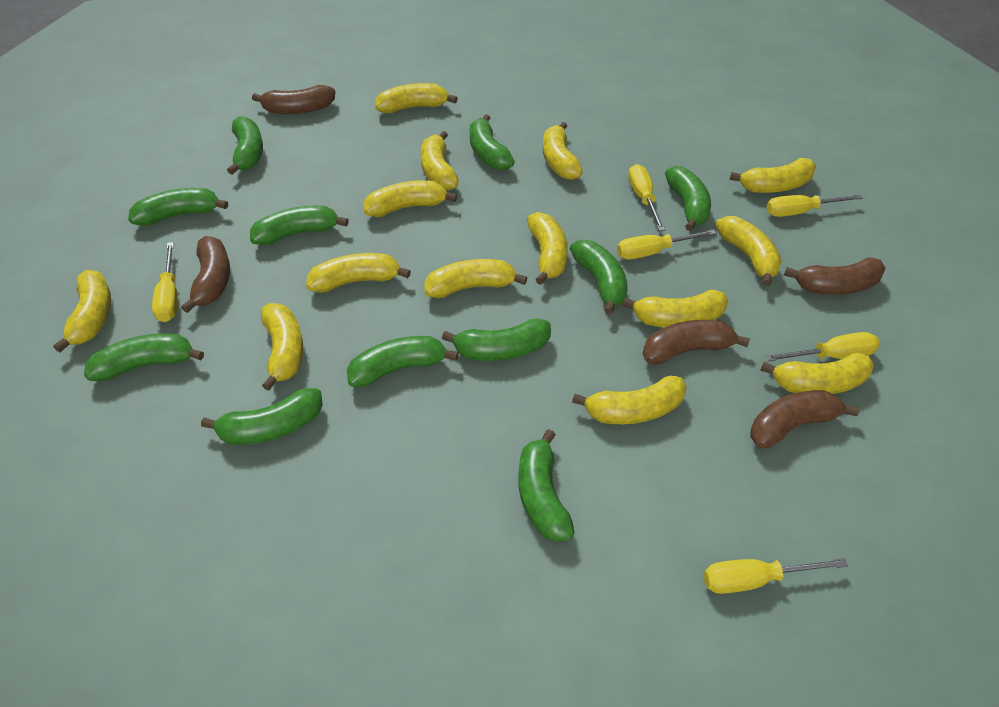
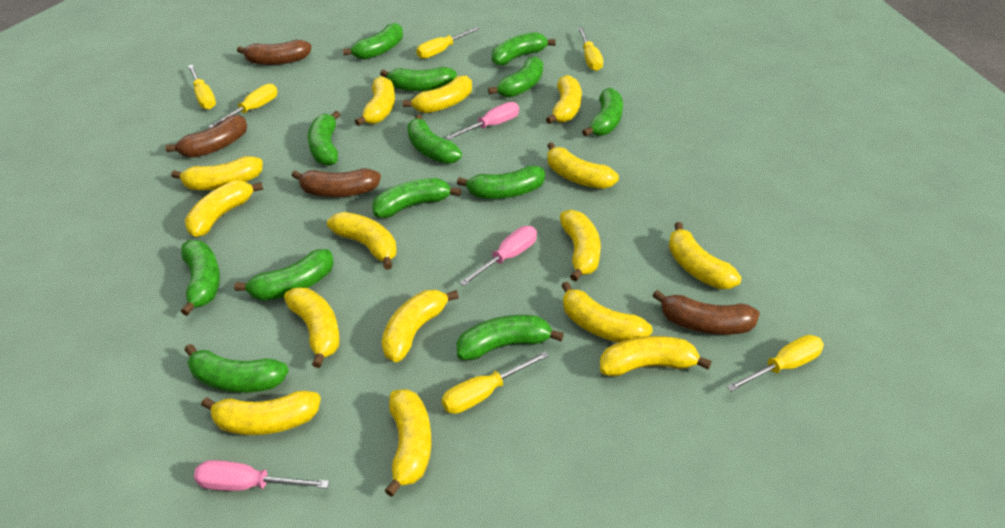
brown banana: [181,236,230,313] [252,85,335,114] [643,320,750,365] [750,390,859,448] [784,257,885,295] = 5 -> [165,115,247,158] [237,40,311,65] [291,168,381,197] [652,290,760,335] = 4
green banana: [84,333,204,381] [128,188,228,226] [201,388,323,445] [227,116,263,175] [250,206,349,245] [347,336,459,387] [442,318,551,361] [470,114,515,170] [518,429,575,542] [570,240,628,315] [665,166,711,231] = 11 -> [181,240,220,316] [185,344,289,393] [234,249,334,301] [308,111,340,166] [343,23,403,60] [372,178,461,218] [380,67,457,91] [407,114,462,164] [457,165,545,199] [457,315,564,360] [488,56,543,98] [492,32,556,66] [582,88,623,137] = 13
pink screwdriver: none = 0 -> [194,460,329,491] [446,102,519,140] [459,226,537,286] = 3
yellow banana: [53,270,111,352] [261,303,303,391] [306,253,411,293] [364,180,457,217] [375,83,458,113] [421,131,459,190] [424,259,527,298] [527,212,568,285] [543,122,583,180] [572,376,687,424] [622,290,728,327] [715,216,782,286] [730,158,816,193] [760,352,874,394] = 14 -> [171,156,263,190] [185,181,263,237] [201,390,321,435] [284,288,340,368] [327,212,397,270] [355,76,395,126] [382,290,459,362] [384,389,431,497] [403,76,472,113] [546,75,582,124] [547,142,619,189] [560,210,601,282] [561,282,653,342] [600,336,712,377] [668,222,742,289] = 15

